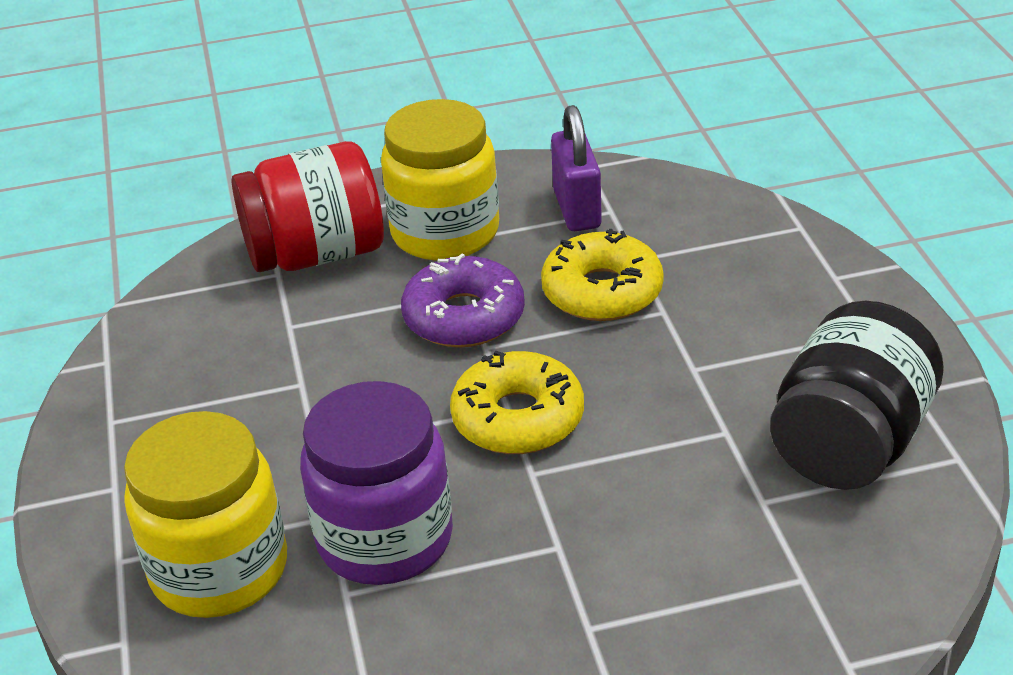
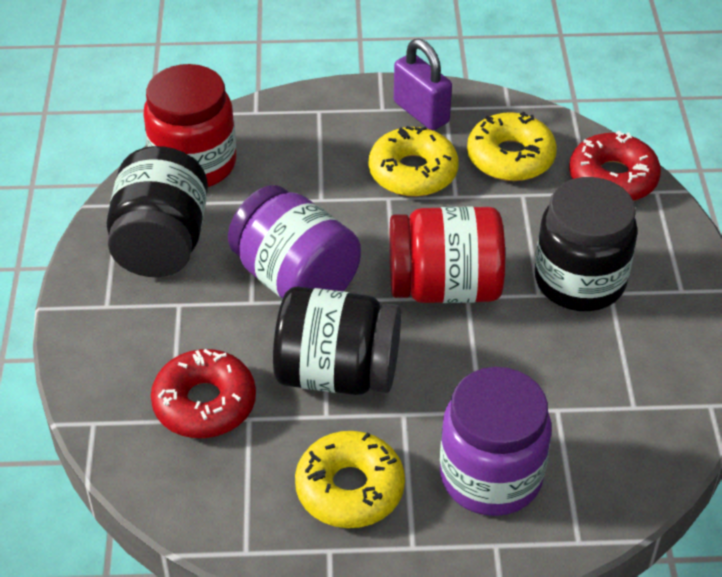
black jar: [770,301,944,490] = 1 -> [107,146,208,277] [273,287,401,395] [535,177,638,311] = 3
purple donut: [401,253,525,348] = 1 -> none = 0
purple jar: [300,381,453,585] = 1 -> [228,185,361,299] [440,367,552,516] = 2
red donut: none = 0 -> [151,349,256,438] [569,131,661,201] = 2
red jar: [232,141,384,272] = 1 -> [144,64,236,187] [390,206,505,303] = 2
yellow donut: [450,351,584,454] [541,229,664,321] = 2 -> [295,431,405,528] [369,126,459,197] [467,112,557,181] = 3
yellow jar: [124,411,287,618] [381,99,499,261] = 2 -> none = 0

